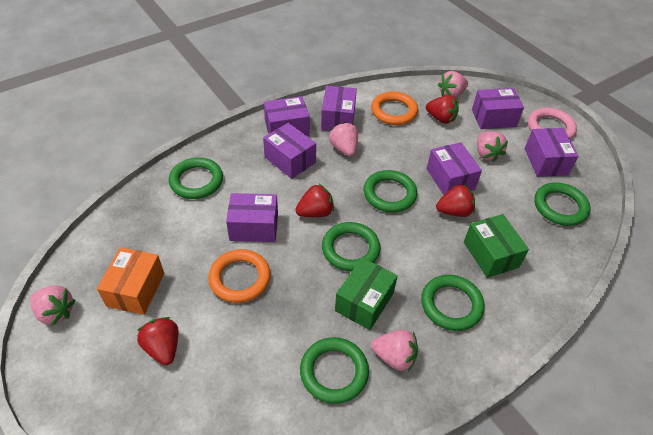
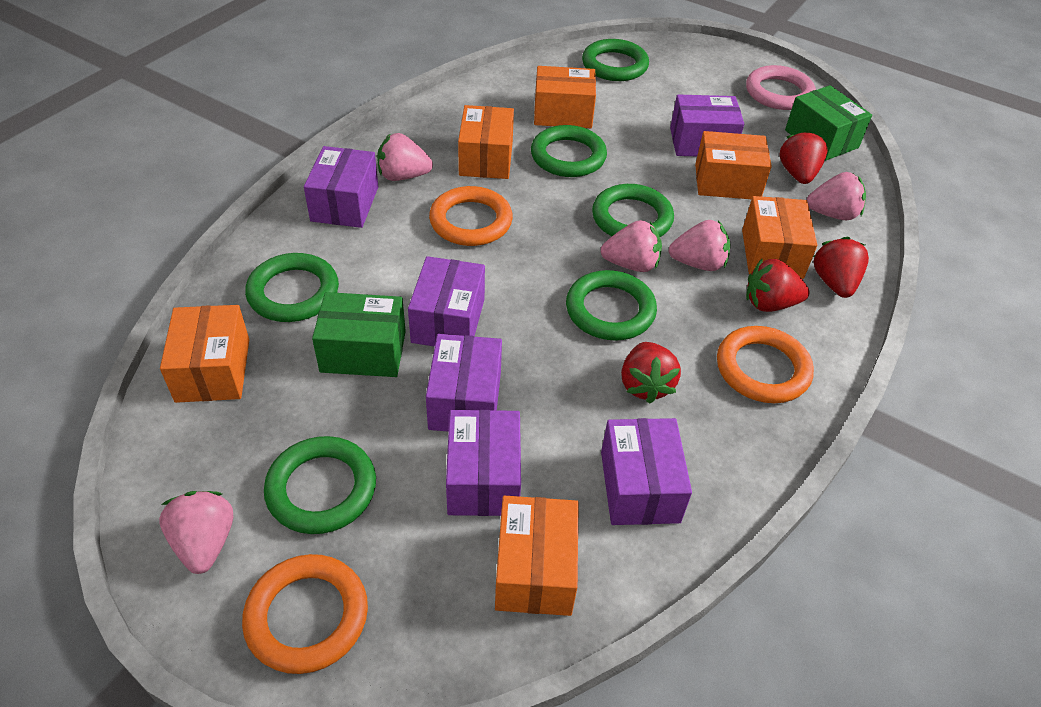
orange box: [97,247,164,315] = 1 -> [160,305,249,403] [458,105,514,179] [495,496,579,616] [534,66,596,128] [695,131,772,199] [742,196,818,279] = 6
orange ring: [208,249,271,303] [371,91,418,125] = 2 -> [242,554,368,674] [429,186,513,246] [717,326,814,403] = 3
purple box: [226,193,278,242] [263,123,316,179] [264,96,310,136] [321,86,357,131] [427,142,482,195] [472,88,524,129] [525,128,578,177] = 7 -> [304,146,378,228] [408,256,485,347] [426,334,502,432] [446,410,521,516] [601,418,692,525] [670,94,744,156] = 6

